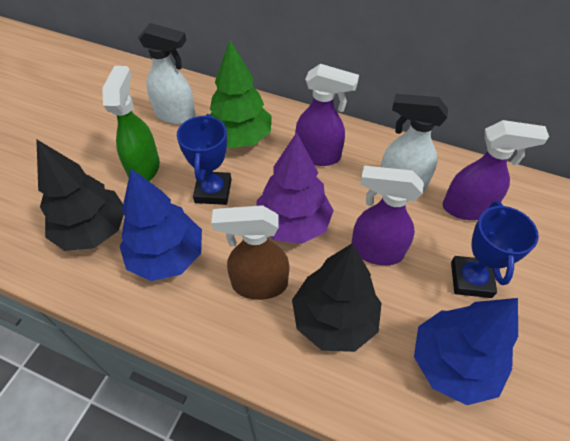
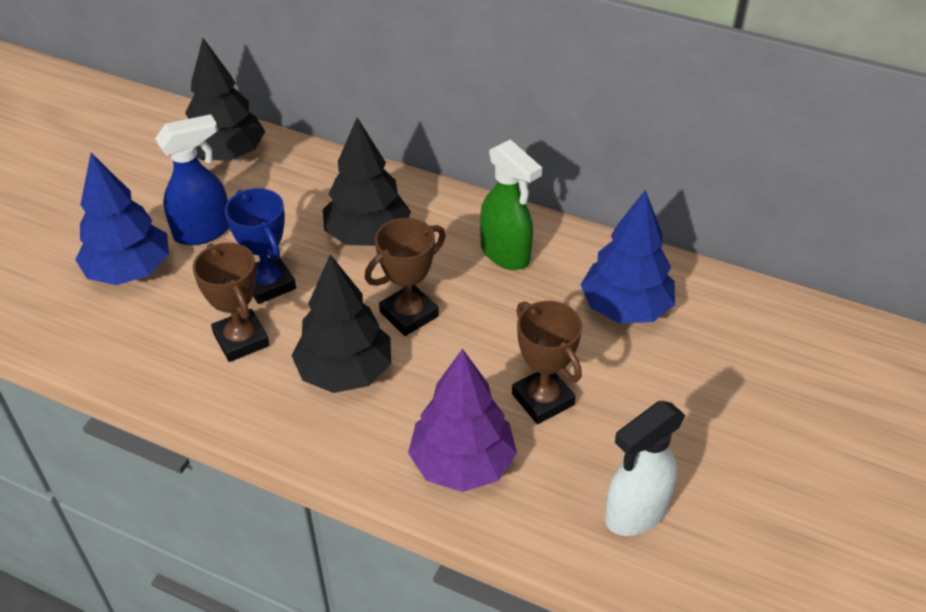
black tree: [36,139,124,251] [292,243,381,352] = 2 -> [185,38,265,161] [292,255,391,393] [323,117,411,246] = 3
blue spray bottle: none = 0 -> [155,114,229,245] = 1
blue trophy: [177,114,231,205] [451,201,539,298] = 2 -> [225,188,296,304] = 1
brown spray bottle: [211,205,290,300] = 1 -> none = 0
brown trophy: none = 0 -> [193,243,270,362] [365,218,446,336] [512,301,582,424] = 3
green tree: [210,40,272,148] = 1 -> none = 0
purple spray bottle: [295,64,359,166] [351,166,424,265] [443,120,549,220] = 3 -> none = 0
white spray bottle: [138,23,196,124] [381,94,448,192] = 2 -> [605,401,685,536] = 1

